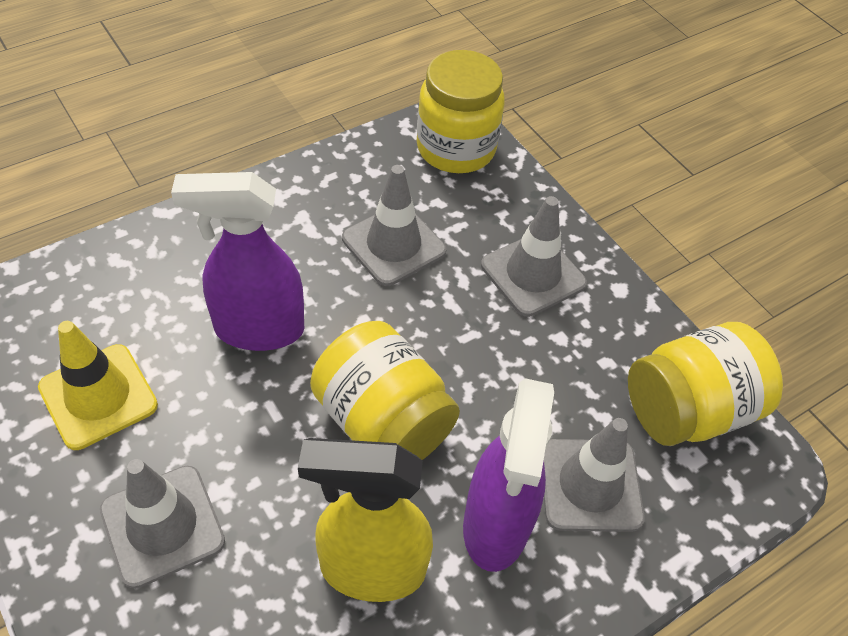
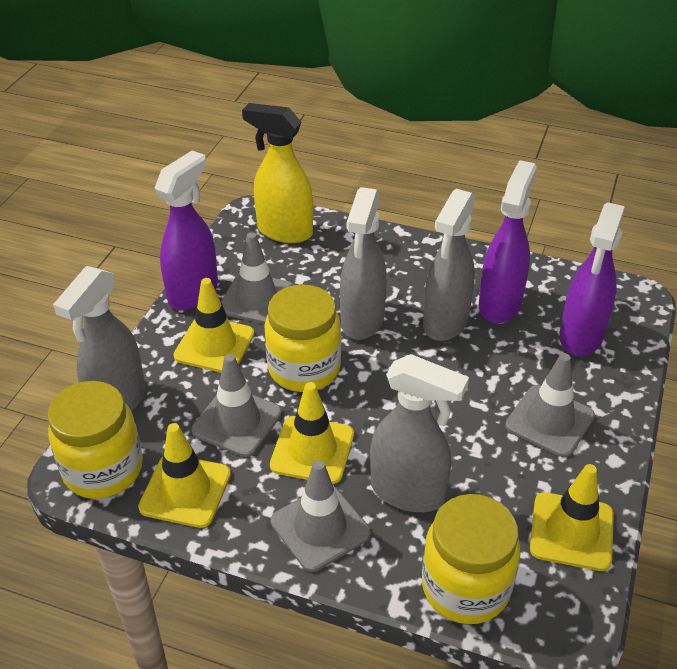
grey spray bottle: none = 0 -> [53,266,145,412] [340,187,387,340] [370,354,469,512] [423,189,475,341] = 4
purple spray bottle: [171,172,304,351] [463,378,554,572] = 2 -> [154,150,218,310] [479,160,537,323] [559,202,625,356] = 3
yellow traffic cone: [38,321,158,450] = 1 -> [138,423,231,528] [173,278,254,373] [270,382,354,484] [530,464,614,571] = 4

